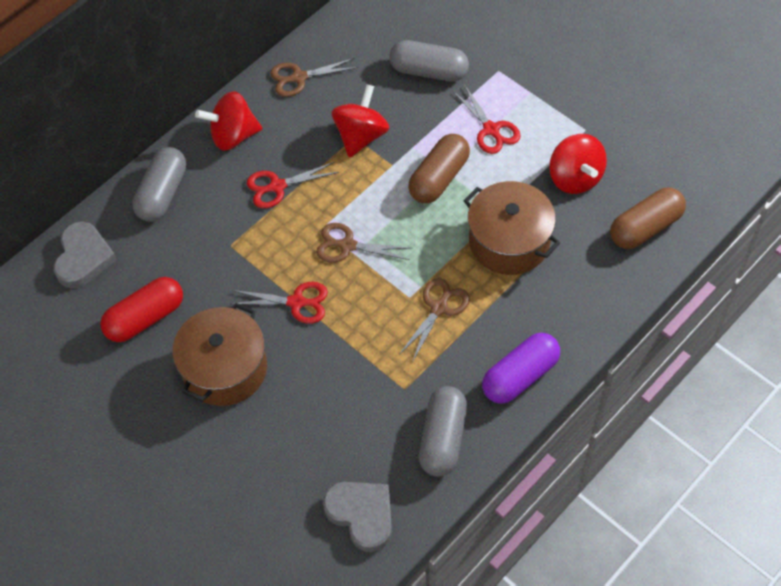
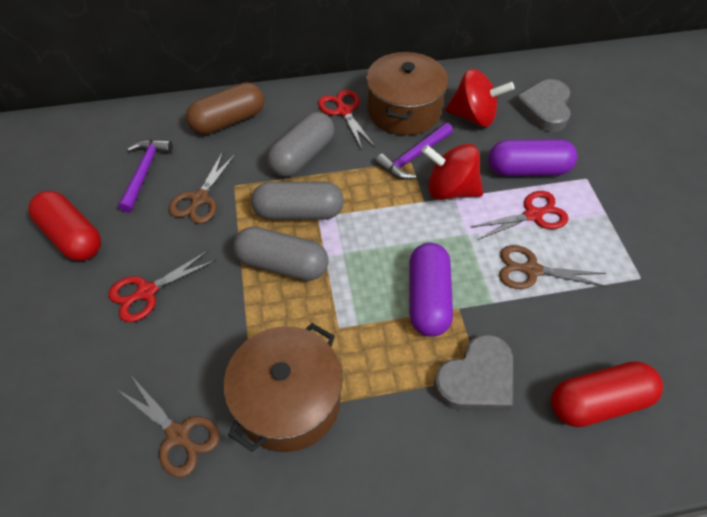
brown capsule: [408,134,470,203] [610,187,686,249] = 2 -> [186,82,264,135] = 1
purple capsule: [482,333,560,404] = 1 -> [409,243,453,337] [488,139,577,176] = 2
purple hammer: none = 0 -> [118,139,173,213] [375,123,453,180] = 2
red capsule: [100,277,183,342] = 1 -> [29,191,101,261] [551,361,663,427] = 2
red spinning top: [195,91,262,151] [331,84,389,158] [549,134,607,194] = 3 -> [422,143,483,200] [446,69,515,127] = 2

